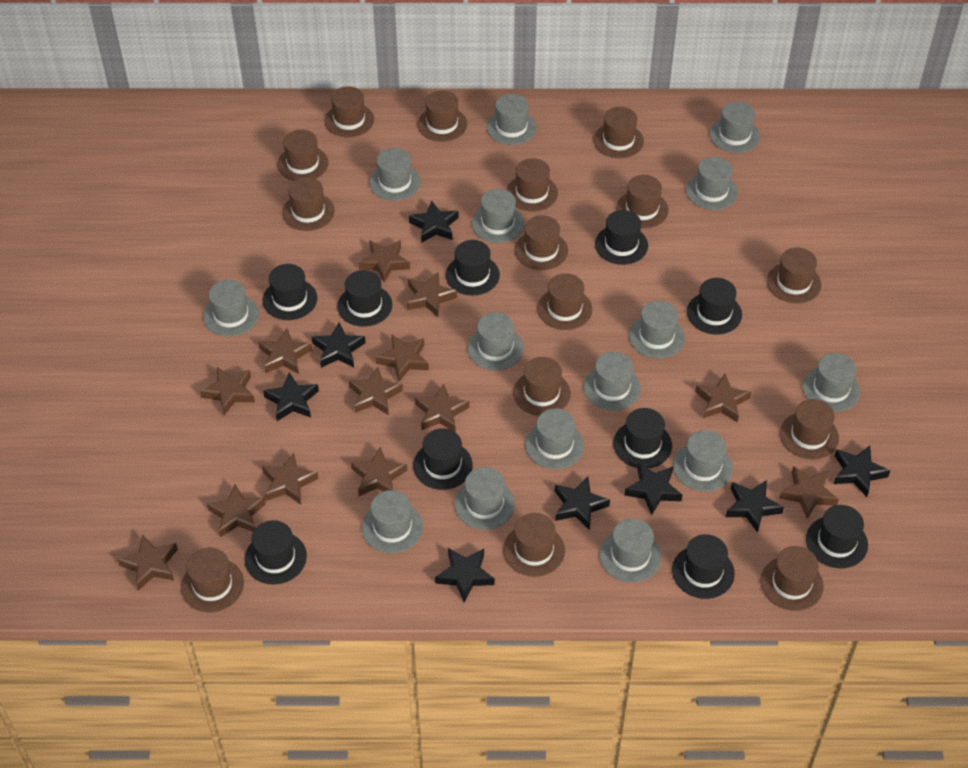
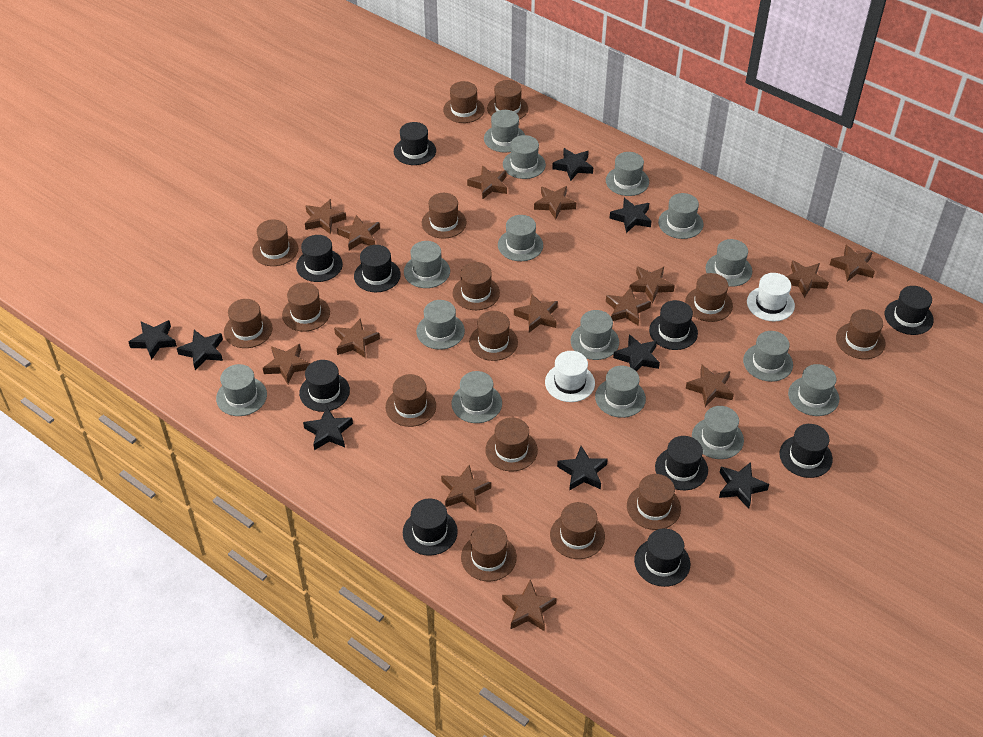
brown star: [118,534,178,591] [200,367,255,415] [207,484,266,537] [258,328,312,374] [262,453,318,505] [348,367,403,415] [350,447,407,496] [358,240,410,282] [376,335,429,381] [407,272,457,317] [414,384,469,433] [695,374,751,422] [779,466,839,519] = 13 -> [263,344,310,384] [305,199,346,234] [334,318,380,358] [337,215,380,250] [441,464,491,511] [467,165,507,199] [502,579,557,631] [514,294,558,333] [534,186,576,220] [606,287,651,326] [630,266,675,303] [686,365,734,407] [786,260,829,298] [830,245,875,282] = 14
white hat: none = 0 -> [545,351,595,402] [747,273,795,321] = 2

